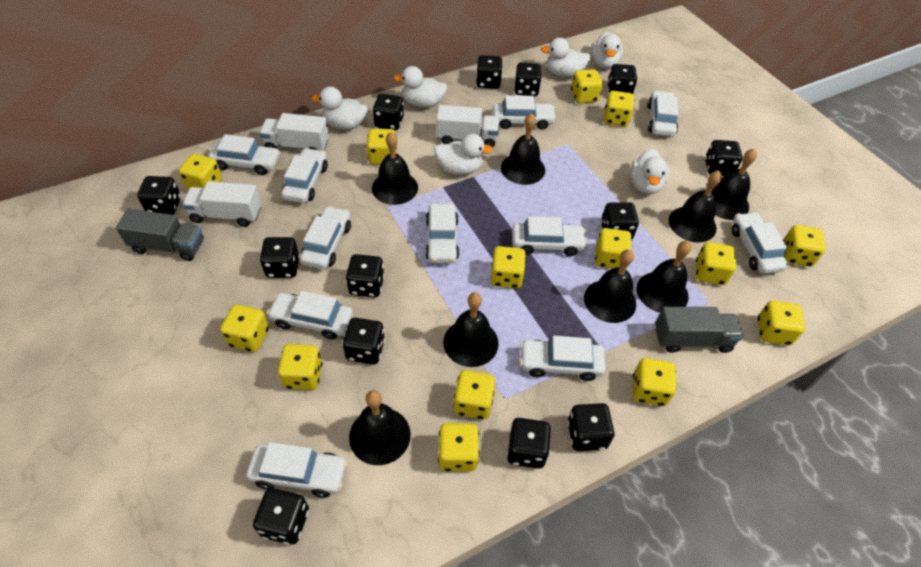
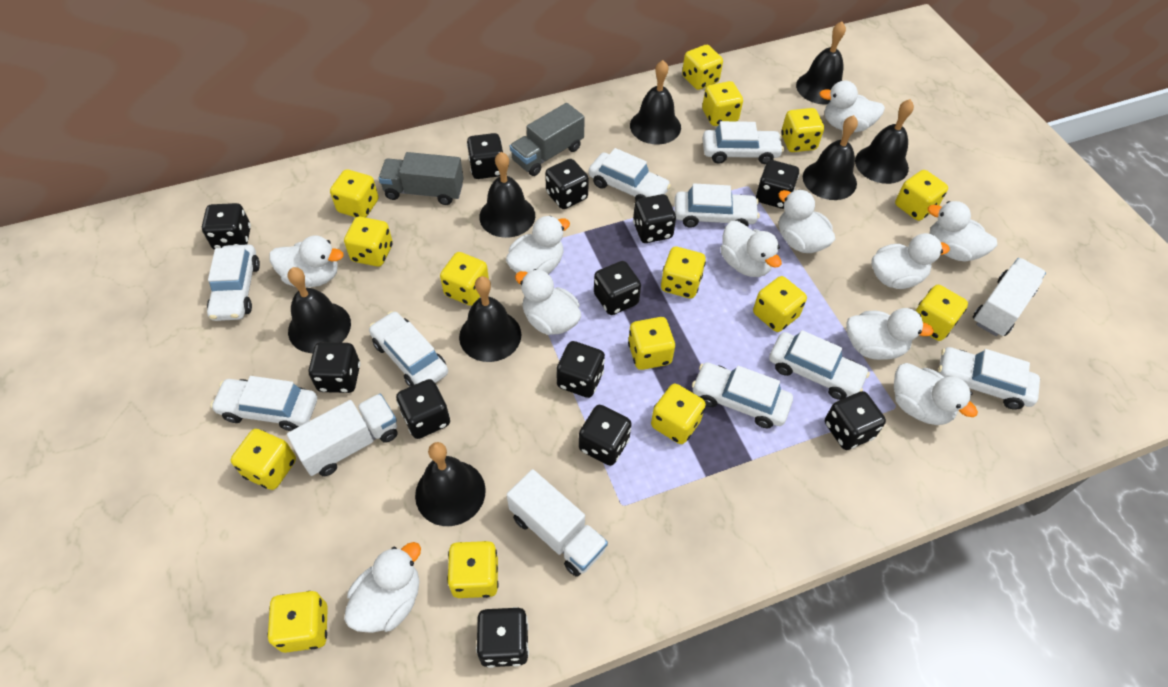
black dice: [137,176,181,215] [253,488,309,545] [260,237,300,278] [343,318,385,365] [346,254,384,297] [373,94,404,130] [476,55,503,89] [507,418,551,469] [514,62,542,96] [567,403,615,451] [601,202,639,239] [607,64,637,94] [705,140,743,176] = 13 -> [202,203,251,250] [308,342,360,393] [396,379,450,439] [467,133,503,179] [476,607,529,668] [545,159,589,209] [556,341,605,398] [579,405,632,466] [594,261,641,315] [633,194,676,243] [756,160,799,209] [825,391,886,450] = 12
white car: [208,134,281,175] [246,442,348,498] [267,291,353,340] [281,148,328,203] [300,206,351,269] [425,203,459,263] [492,95,556,130] [512,216,587,256] [520,336,606,381] [647,90,679,137] [732,212,788,274] = 11 -> [207,244,260,321] [210,376,317,431] [369,311,448,387] [589,148,671,201] [674,183,760,228] [692,362,793,428] [703,121,784,164] [769,330,870,400] [938,347,1040,410] = 9
white duck: [312,87,368,130] [394,66,448,107] [434,134,493,175] [541,38,591,77] [591,32,623,69] [630,149,669,194] = 6 -> [269,236,344,287] [344,542,421,633] [506,216,570,274] [515,269,581,335] [720,221,782,277] [778,189,836,253] [819,81,885,132] [846,308,934,360] [871,233,950,289] [894,363,978,425] [928,201,997,262] = 11
yellow dice: [179,154,222,190] [220,304,269,352] [278,344,322,390] [366,129,397,165] [438,423,480,471] [453,370,495,419] [491,246,526,289] [571,69,603,103] [595,228,632,269] [604,91,634,127] [633,358,677,406] [696,242,736,285] [758,301,805,345] [783,225,826,267] = 14 -> [231,429,296,490] [267,591,328,653] [330,169,379,218] [344,217,393,267] [440,252,489,306] [447,541,498,598] [628,317,675,370] [651,384,706,444] [661,247,706,298] [682,45,723,90] [702,81,743,126] [753,276,807,332] [781,108,824,152] [895,170,948,221] [916,285,968,341] = 15

